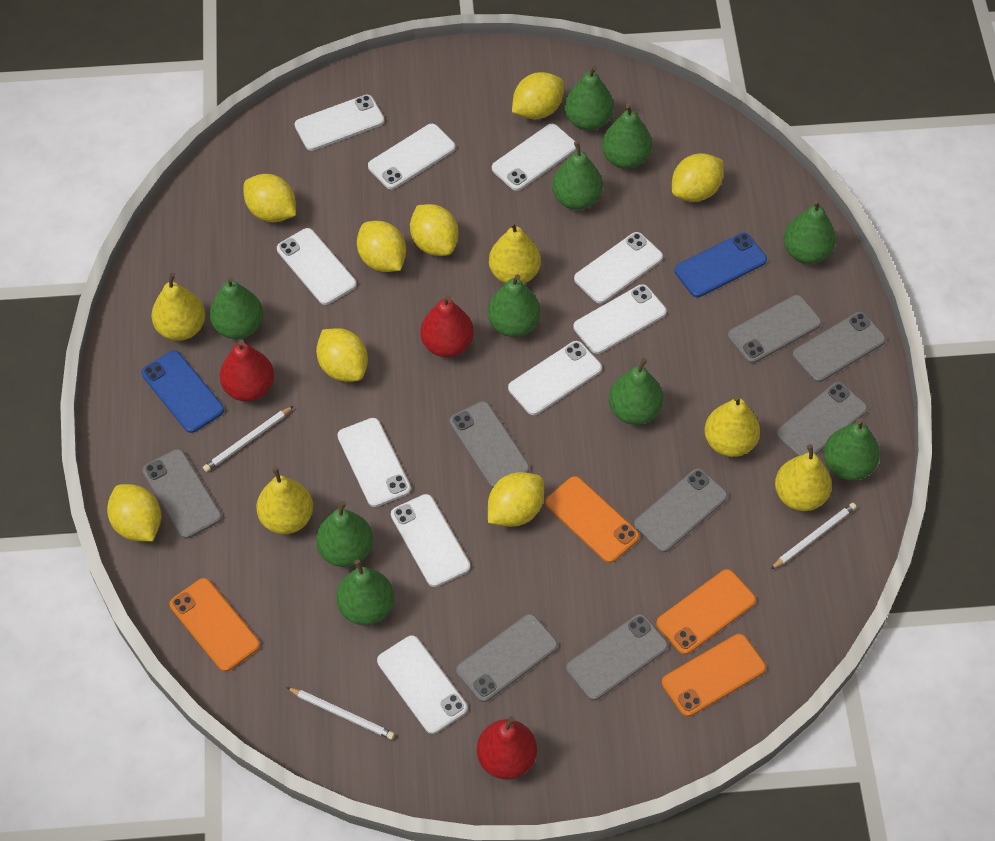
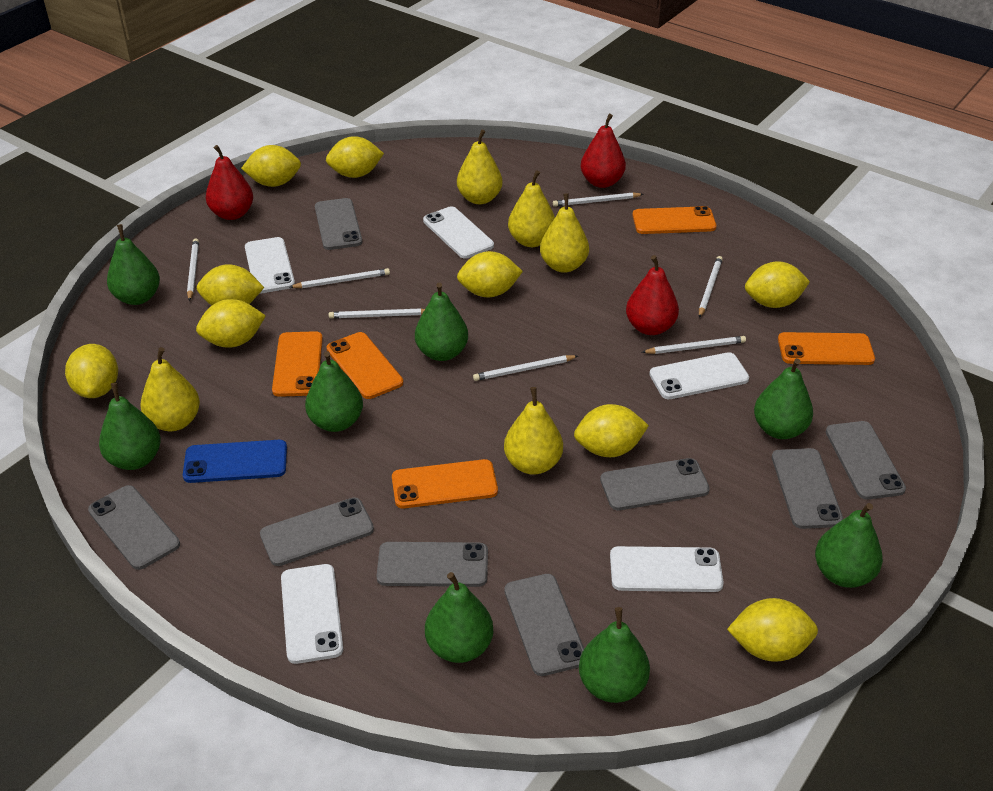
blue phone: [141,350,224,433] [675,233,767,297] = 2 -> [183,440,287,483] = 1
green pear: [210,276,263,339] [316,501,373,567] [336,559,394,625] [488,274,541,337] [552,141,603,210] [564,66,614,130] [602,104,652,169] [609,358,663,425] [784,200,836,264] [823,419,880,481] = 10 -> [99,383,161,470] [107,224,160,305] [305,351,363,432] [415,282,468,361] [425,572,493,663] [579,607,650,703] [754,358,813,439] [815,503,883,588] = 8
orange phone: [170,578,260,672] [545,476,639,563] [656,569,756,655] [662,634,766,717] = 4 -> [272,331,323,397] [326,332,403,399] [392,459,498,508] [632,206,717,234] [778,332,875,365] = 5
white pencil: [203,406,294,472] [286,687,395,740] [771,503,856,569] = 3 -> [187,238,199,301] [290,268,390,288] [329,308,425,319] [473,355,578,381] [553,192,643,207] [642,336,746,354] [699,256,723,318] = 7
white phone: [277,228,356,305] [295,95,384,151] [338,418,411,507] [368,124,455,189] [377,635,468,734] [391,494,470,587] [492,124,577,191] [508,341,602,415] [573,284,667,354] [574,232,663,303] = 10 -> [245,237,295,294] [281,564,343,664] [423,206,494,259] [610,546,724,592] [649,352,749,399] = 5
yellow lemon: [107,484,161,542] [244,174,296,222] [316,328,368,382] [357,221,406,272] [410,204,459,256] [488,472,544,527] [512,72,564,119] [672,153,723,202] = 8 -> [65,344,118,398] [196,299,266,348] [197,264,264,306] [241,145,301,187] [326,136,384,178] [457,251,523,297] [574,404,649,457] [727,598,818,662] [745,261,810,308] = 9

